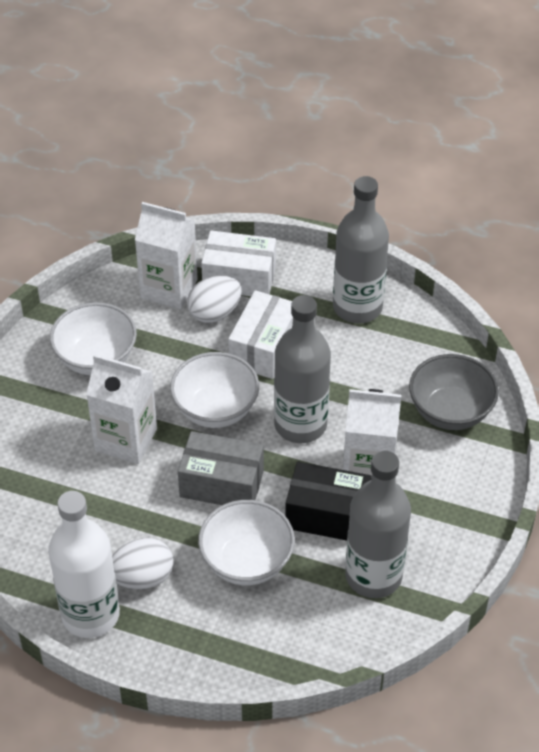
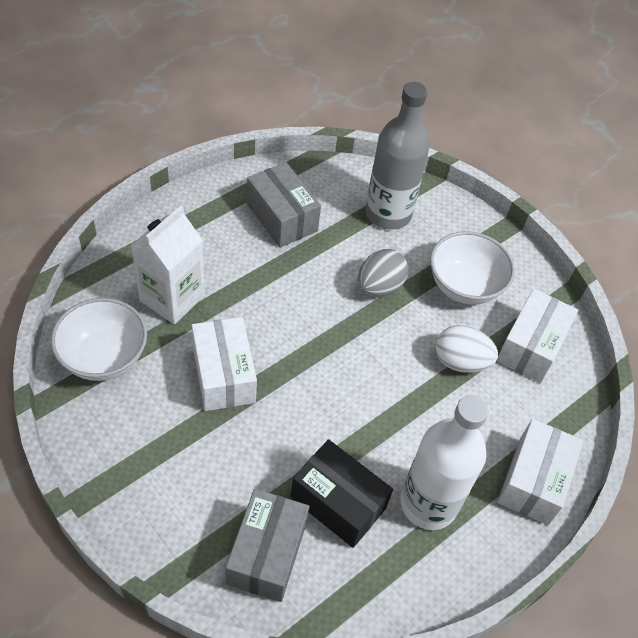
grey bottle: [274,295,331,443] [333,176,389,324] [345,451,411,598] = 3 -> [365,82,430,230] = 1
grey bowl: [409,354,499,430] = 1 -> none = 0
grey box: [178,431,264,505] = 1 -> [226,489,309,602] [247,162,321,248] = 2
grey egg: none = 0 -> [358,249,409,297] = 1
white bowl: [50,302,137,375] [170,352,259,428] [198,500,295,585] = 3 -> [51,298,147,381] [430,231,515,305] = 2
white box: [201,231,276,296] [228,290,293,379] = 2 -> [192,317,257,411] [497,289,578,383] [497,419,583,525] = 3
white carton: [86,354,157,464] [135,202,198,309] [343,389,401,476] = 3 -> [130,206,205,325] = 1
white egg: [112,538,174,589] [187,276,242,323] = 2 -> [435,325,498,373] = 1

